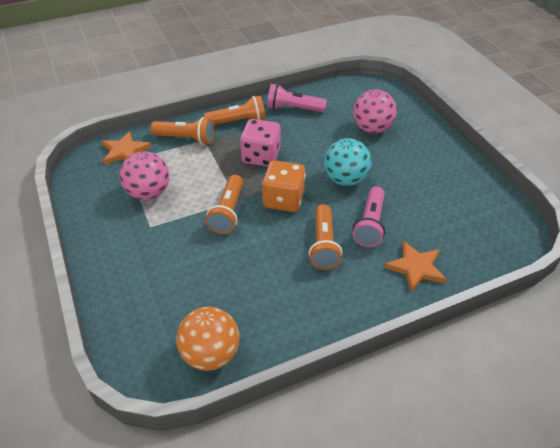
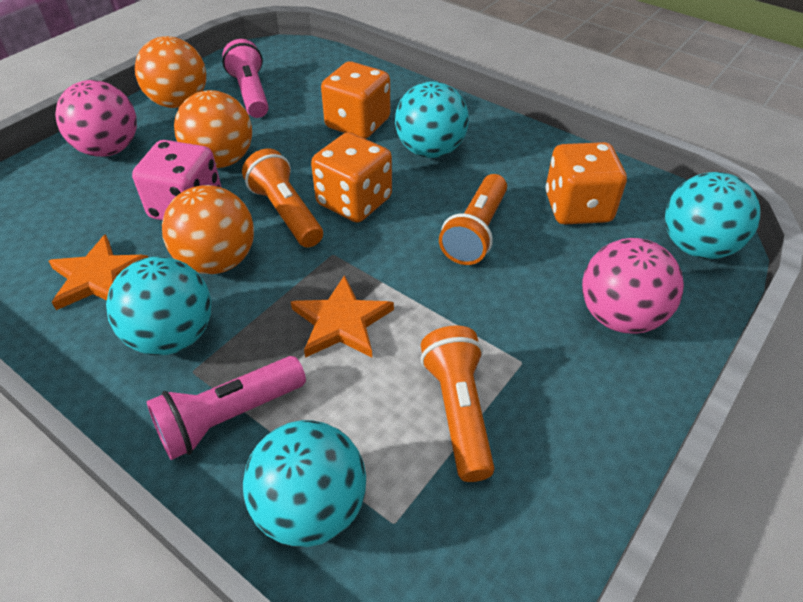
orange ball: [176,307,239,371] = 1 -> [135,36,206,108] [162,185,254,274] [174,90,252,168] = 3
orange dice: [262,160,306,212] = 1 -> [311,132,392,222] [321,61,390,139] [545,142,627,224] = 3
orange flashlight: [151,117,214,145] [204,96,266,125] [206,175,243,234] [309,204,342,270] = 4 -> [242,148,323,247] [421,325,494,482] [439,174,507,265] = 3
turquoise ball: [324,138,372,186] = 1 -> [106,256,211,356] [243,420,366,547] [395,81,469,158] [665,172,761,259] = 4

